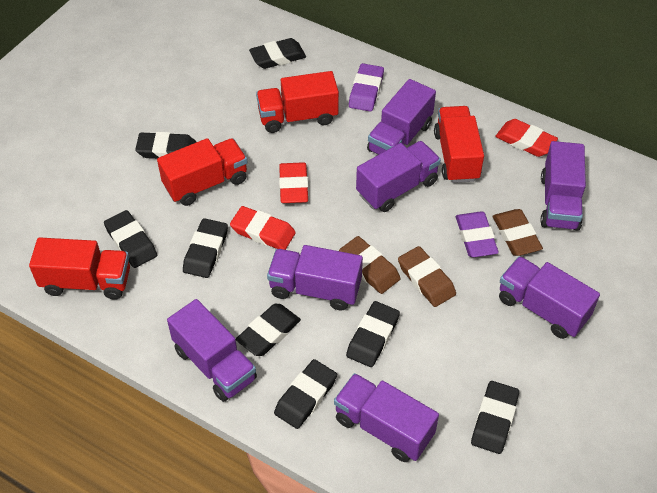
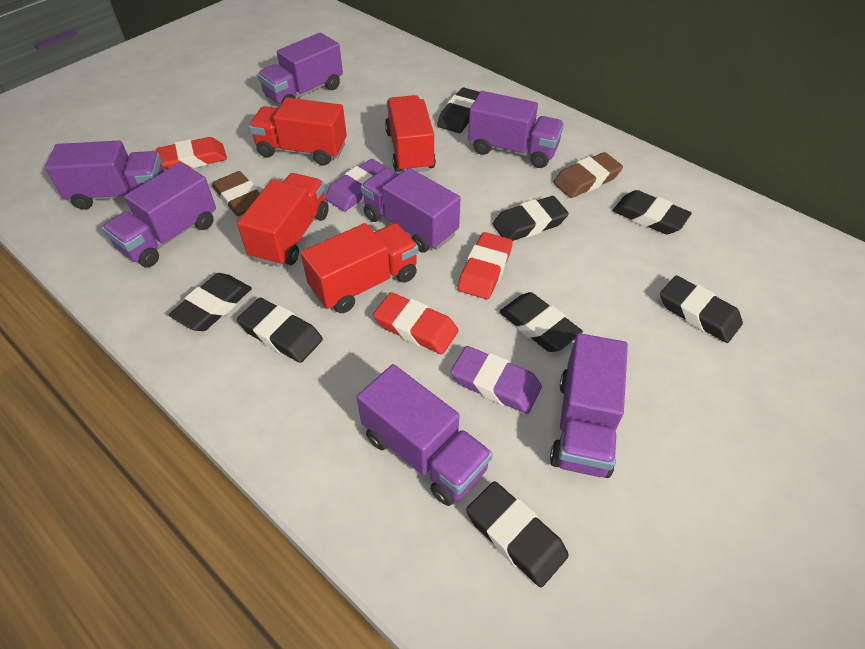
brown eraser: [339,236,400,294] [398,246,456,307] [493,209,543,256] = 3 -> [212,171,260,216] [553,152,623,198] = 2

